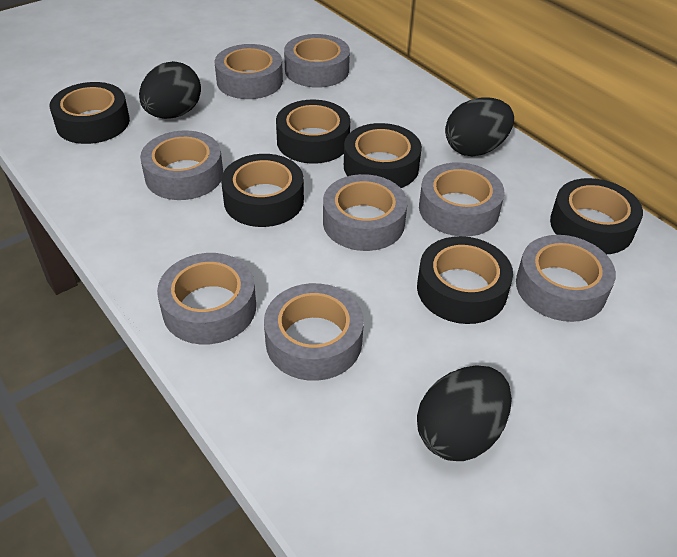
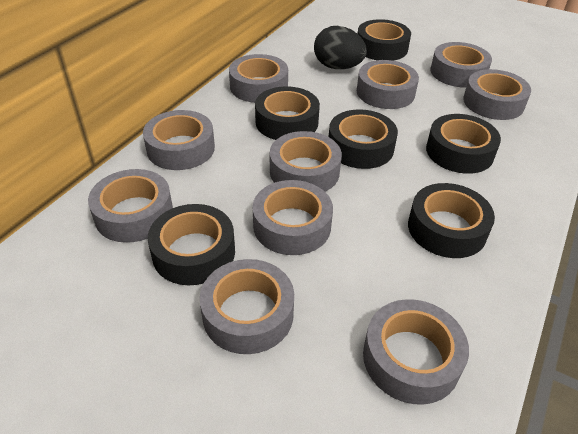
black egg: [139,61,201,119] [417,365,512,461] [445,97,514,156] = 3 -> [314,26,367,69] = 1
grey tape: [140,131,223,200] [157,253,256,345] [215,44,283,99] [264,283,364,381] [284,34,350,88] [323,174,408,251] [419,162,504,237] [516,235,616,322] = 8 -> [88,169,173,243] [143,110,215,170] [200,259,294,354] [229,54,288,103] [252,180,333,255] [270,131,342,192] [357,60,419,109] [363,299,469,405] [431,42,492,88] [463,69,531,120] = 10

